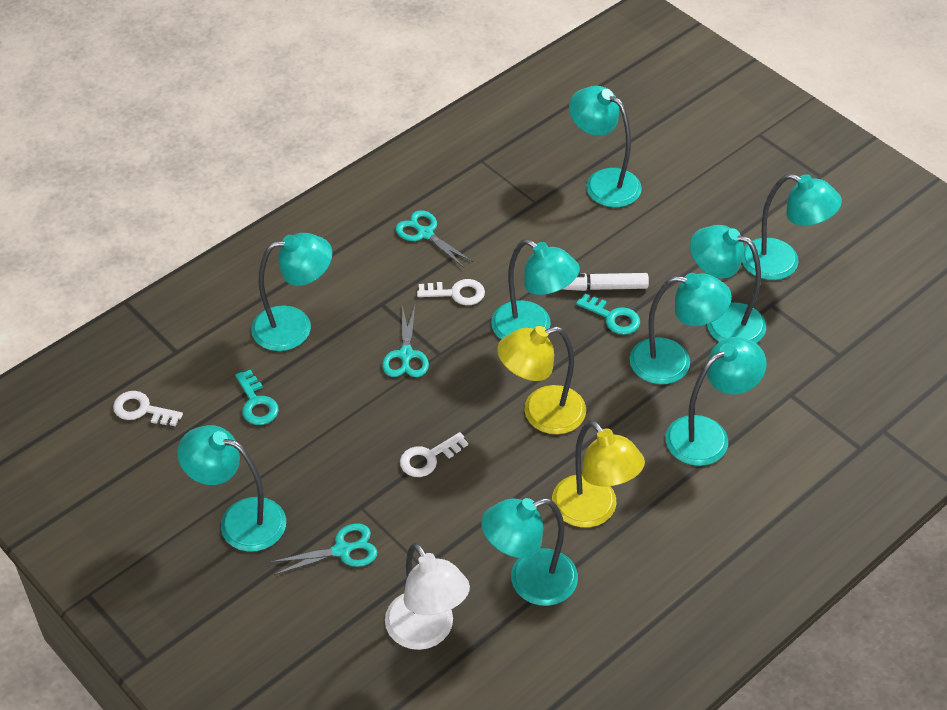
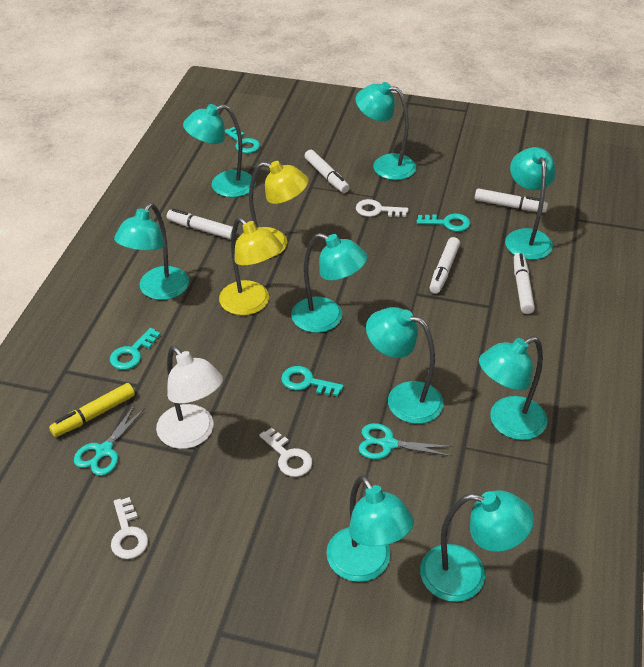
turquoise key: [235,370,279,425] [576,294,640,335] = 2 -> [110,328,161,370] [225,127,260,153] [281,366,344,397] [417,214,470,232] = 4
turquoise scissors: [270,523,378,575] [382,305,429,377] [396,210,473,268] = 3 -> [74,405,145,476] [359,423,452,459] = 2
white marker: [561,273,649,291] = 1 -> [167,208,233,239] [305,150,350,193] [429,237,460,294] [475,188,548,213] [514,253,535,314] = 5
yellow marker: none = 0 -> [49,383,135,437] = 1

